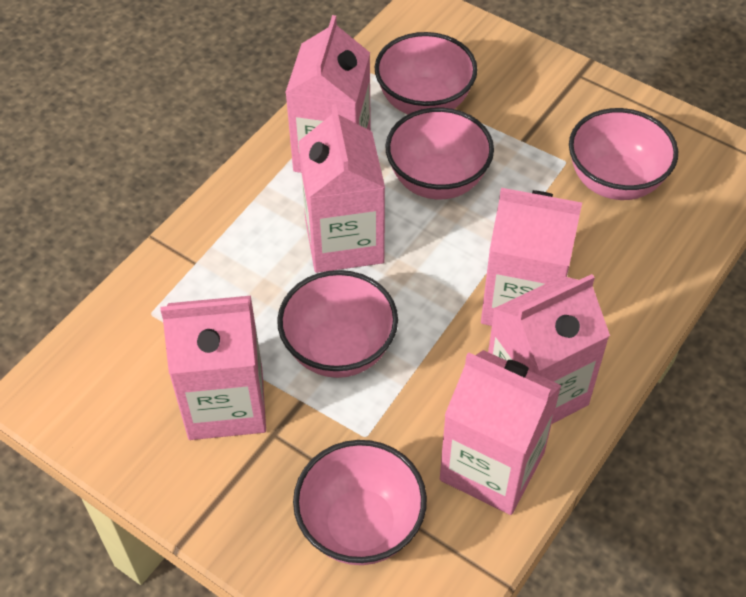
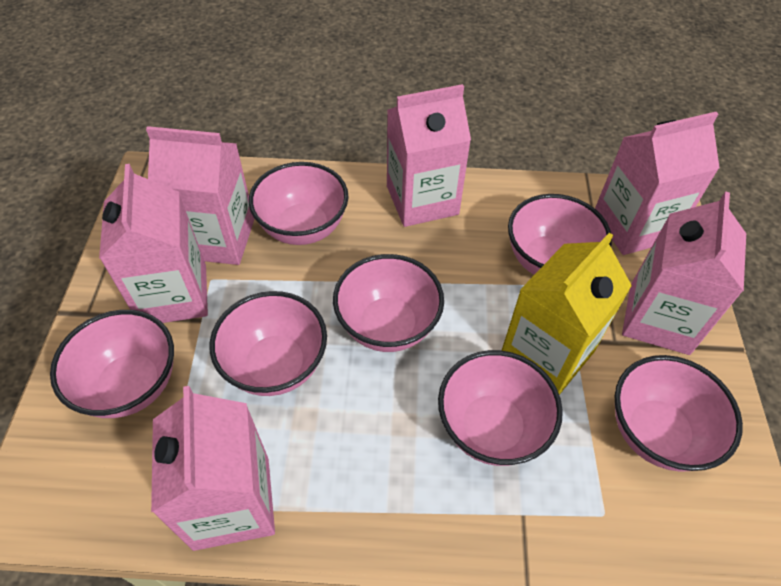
pink bowl: [277,270,398,378] [293,440,427,565] [375,32,478,114] [386,107,494,199] [569,108,678,200] = 5 -> [50,310,174,418] [210,291,327,396] [249,162,349,245] [333,254,444,352] [438,350,563,466] [508,194,612,275] [615,355,743,472] = 7
yellow carton: none = 0 -> [502,233,632,395] = 1

